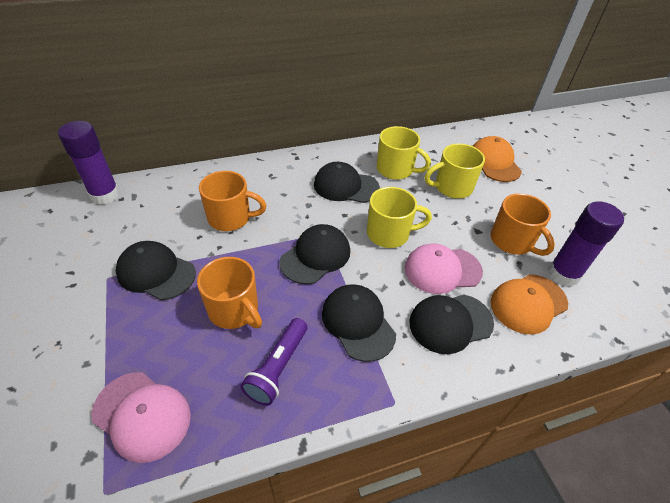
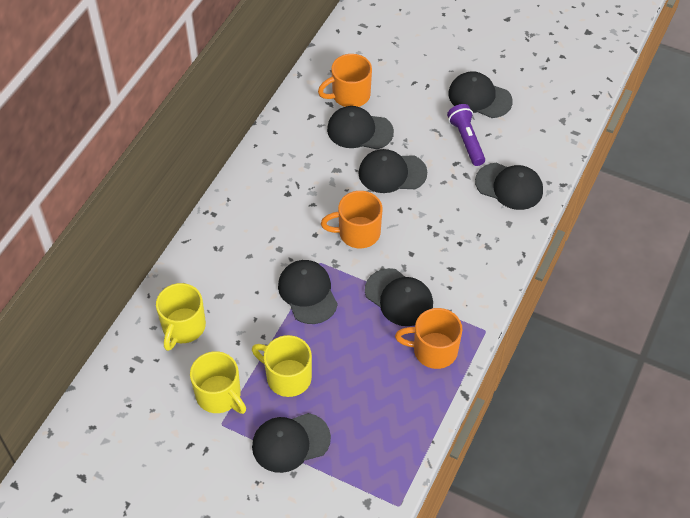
black cap: [116,241,196,300] [280,224,350,284] [314,162,380,203] [322,284,396,362] [410,295,494,354] = 5 -> [252,413,331,473] [278,260,338,324] [327,106,394,149] [359,149,427,193] [365,268,433,326] [448,71,513,118] [475,163,543,210] = 7
orange cap: [473,136,522,182] [490,274,568,335] = 2 -> none = 0
pink cap: [91,372,191,463] [404,243,483,294] = 2 -> none = 0
purple glue stick: [58,121,120,205] [548,201,624,287] = 2 -> none = 0

